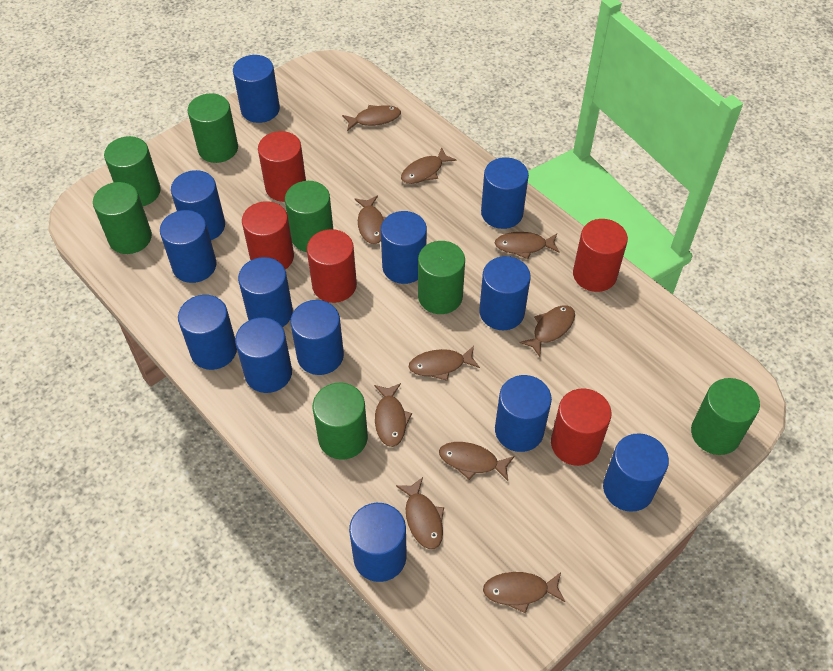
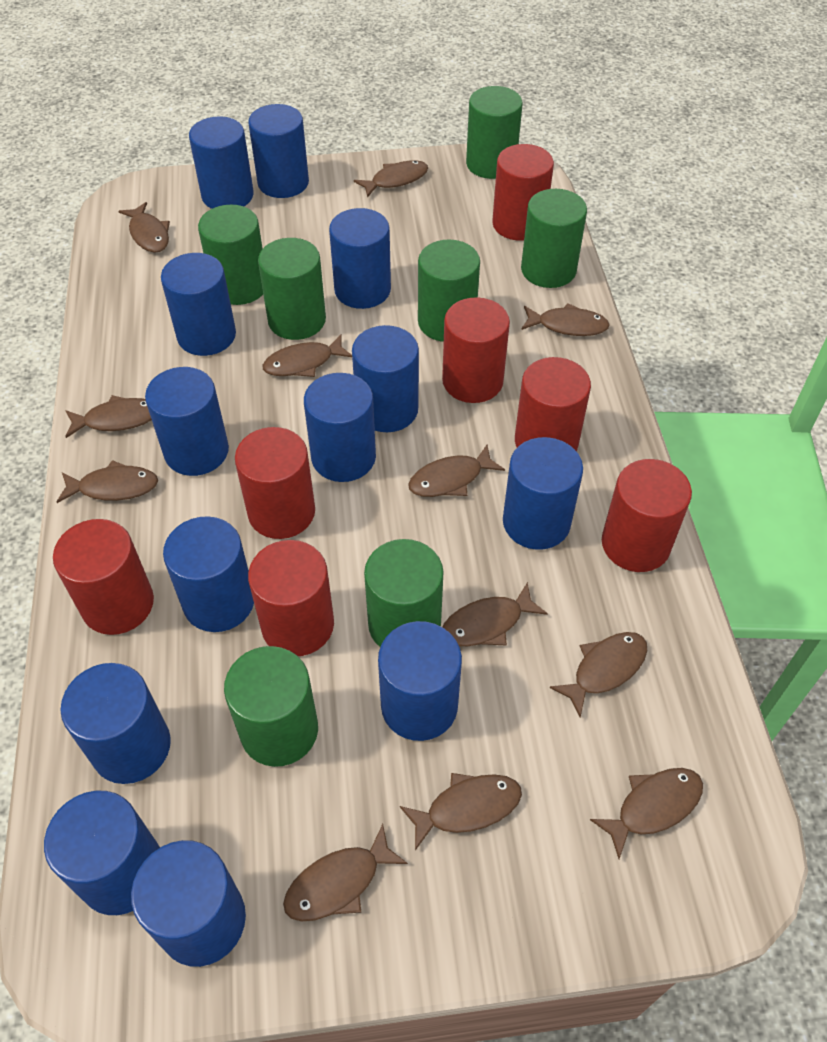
brown fish: [342,105,401,131] [354,196,386,244] [374,383,412,447] [396,477,444,549] [401,147,456,184] [409,346,480,381] [439,442,514,481] [483,572,565,614] [495,232,560,259] [519,305,575,357] = 10 -> [57,460,158,503] [65,395,152,438] [119,202,170,253] [263,335,352,377] [283,824,408,921] [354,160,428,198] [400,773,522,850] [408,445,505,497] [443,582,548,646] [521,303,610,336] [550,632,647,717] [590,768,703,859] = 12
red cylinder: [242,201,294,269] [258,131,306,202] [307,229,357,303] [551,388,611,466] [573,219,628,292] = 5 -> [53,519,154,635] [235,427,315,539] [248,540,334,656] [442,297,510,403] [492,144,554,241] [515,357,591,451] [602,459,692,572] = 7

